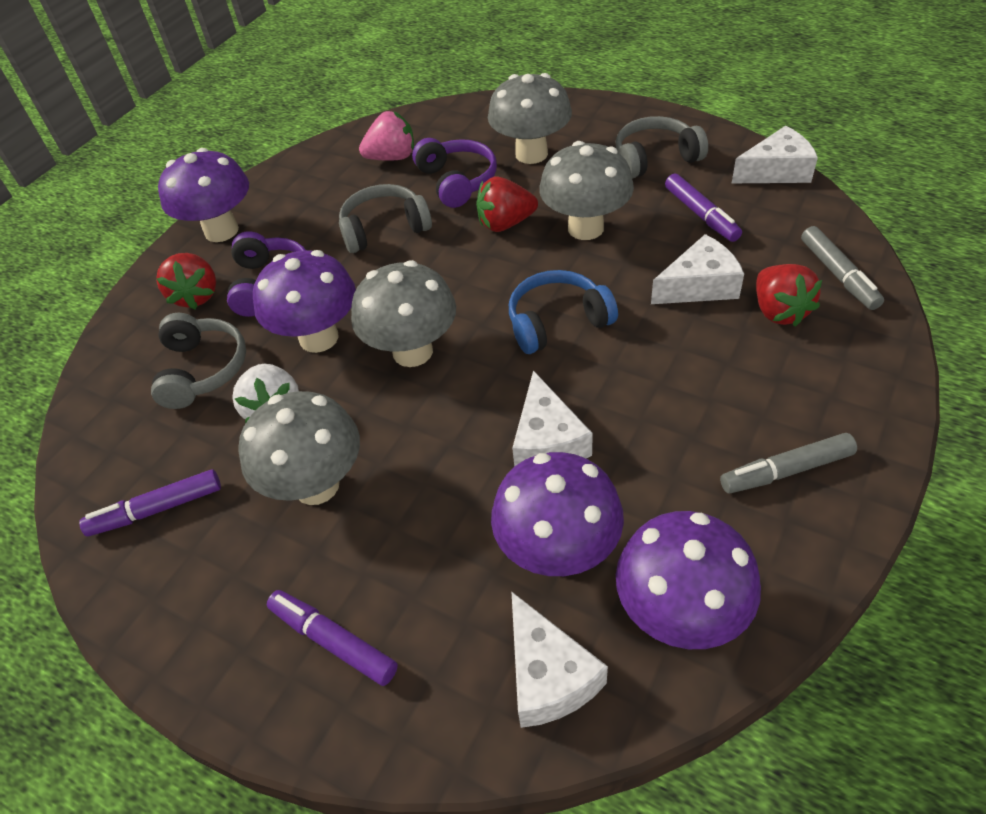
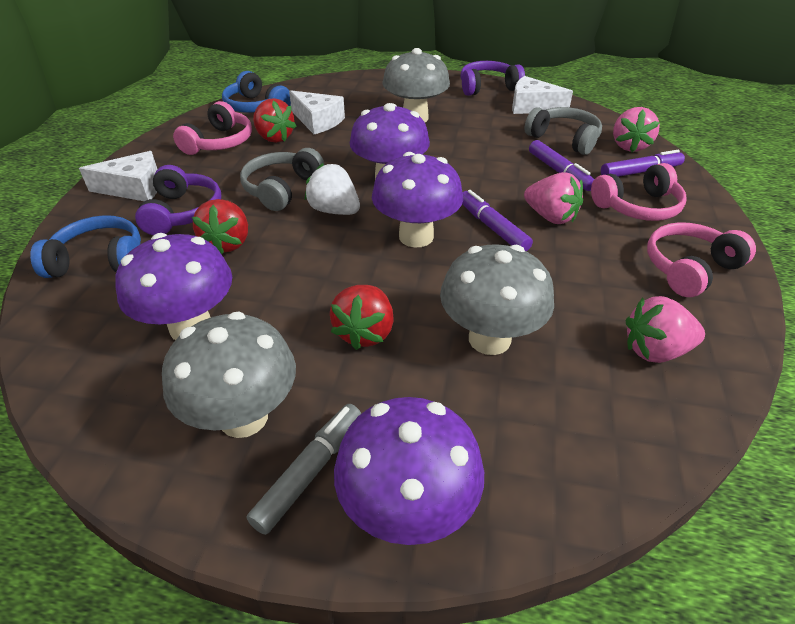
blue headphones: [509,270,618,354] = 1 -> [30,215,141,278] [222,71,291,113] = 2
grey headphones: [151,313,246,409] [339,184,432,253] [616,116,708,179] = 3 -> [240,148,324,211] [524,107,602,155] = 2
grey marker: [720,433,857,493] [801,226,884,310] = 2 -> [247,404,361,535] = 1
grey mushroom: [239,391,360,505] [351,260,456,367] [488,73,572,164] [539,141,634,240] = 4 -> [162,312,296,438] [382,48,450,122] [440,244,554,355] = 3
pink headphones: none = 0 -> [173,101,252,155] [591,163,687,221] [647,222,756,297] = 3
pink strawberry: [359,111,414,161] = 1 -> [524,172,583,224] [613,107,660,152] [626,296,705,363] = 3
white cheese: [511,591,608,728] [512,370,593,467] [651,234,744,304] [732,126,818,183] = 4 -> [79,151,157,201] [289,90,345,134] [512,76,573,114] = 3

